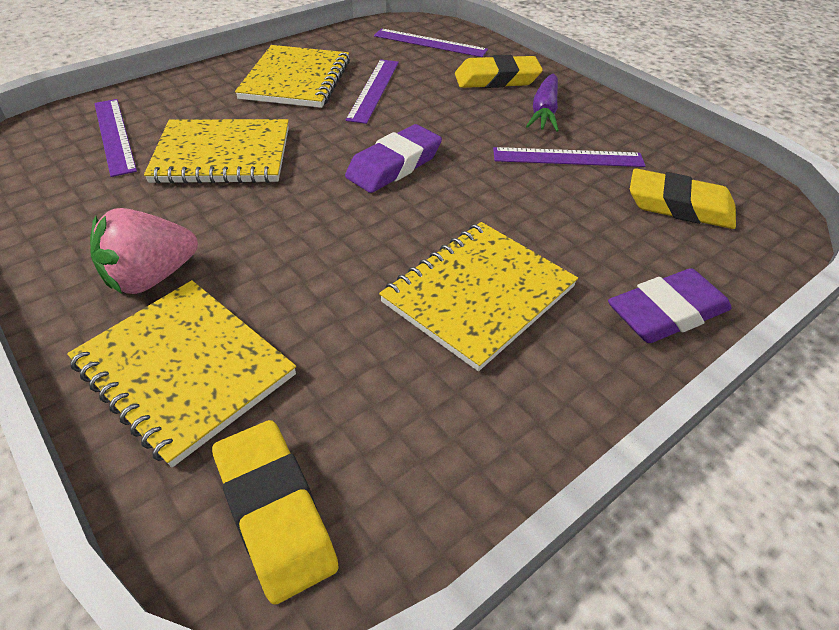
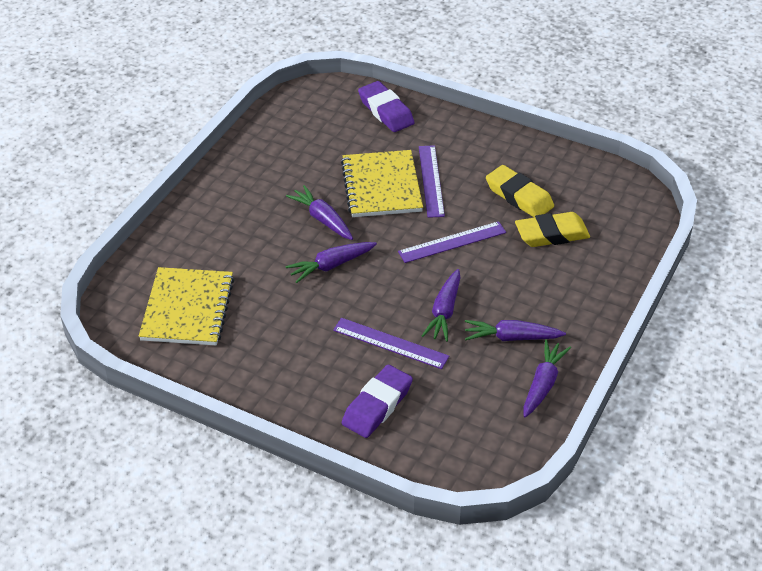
pink strawberry: [90,208,198,294] = 1 -> none = 0
purple carrot: [526,74,559,132] = 1 -> [286,185,353,240] [286,242,377,283] [422,269,461,342] [465,320,566,341] [523,339,571,418] = 5
purple ruler: [94,99,137,177] [346,59,399,124] [374,28,488,57] [493,147,646,167] = 4 -> [333,318,449,369] [398,221,506,263] [419,145,445,218] = 3
yellow eraser: [212,420,339,605] [455,55,543,88] [630,168,736,229] = 3 -> [486,165,554,218] [515,212,590,247] = 2
yellow notebook: [67,280,296,468] [144,119,289,184] [235,45,350,108] [379,222,578,371] = 4 -> [139,267,234,345] [341,150,423,217] = 2

